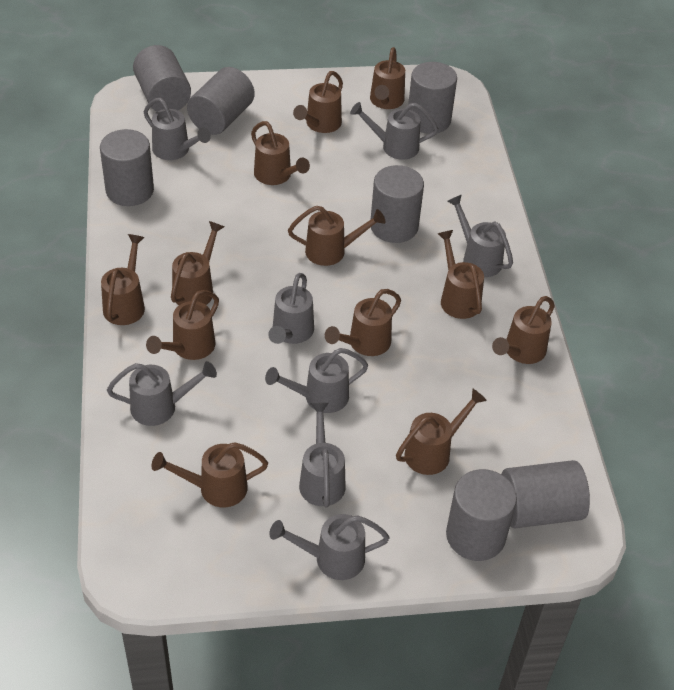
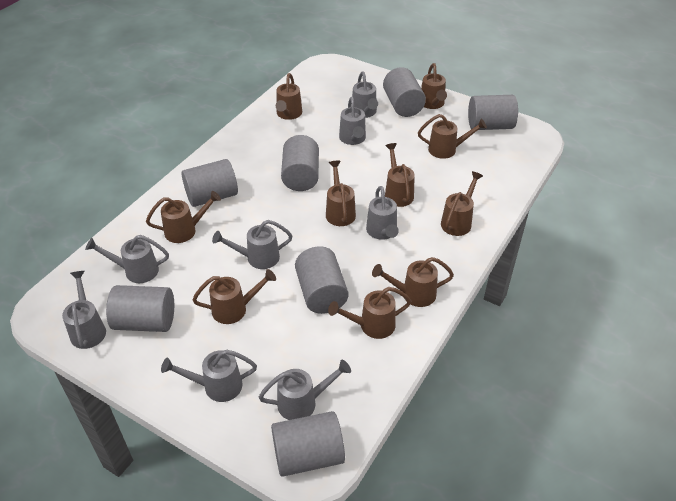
brown watering can: [101,234,145,325] [146,290,219,360] [152,442,268,508] [171,221,224,305] [251,121,310,185] [288,206,386,266] [293,71,343,133] [325,289,401,356] [370,47,405,109] [396,389,487,475] [438,230,484,319] [492,296,555,364] = 12 -> [146,191,221,243] [192,269,276,324] [276,73,302,120] [326,161,356,226] [328,287,411,339] [372,257,454,307] [385,143,415,207] [418,114,487,159] [421,63,447,109] [441,171,483,236] = 10

